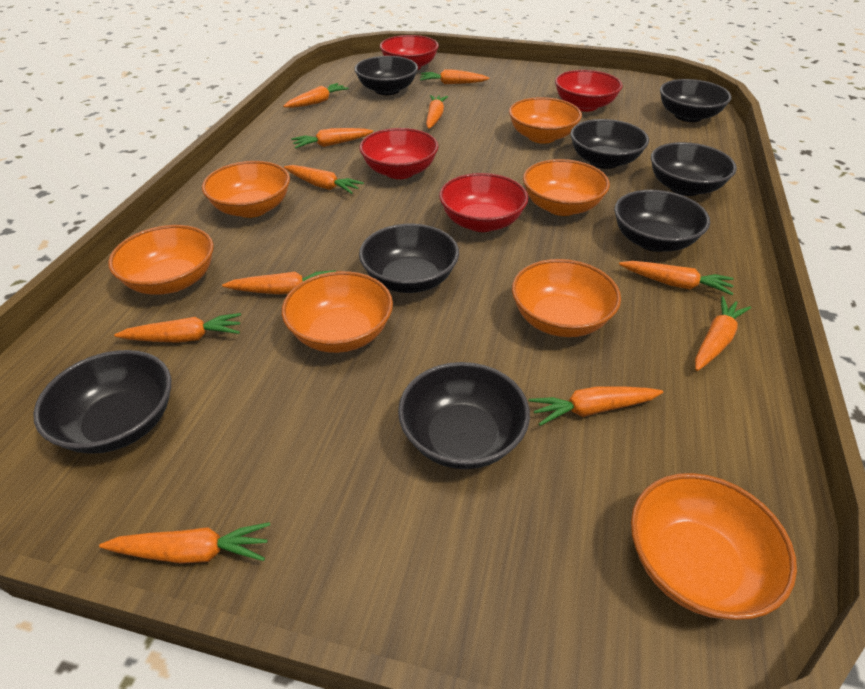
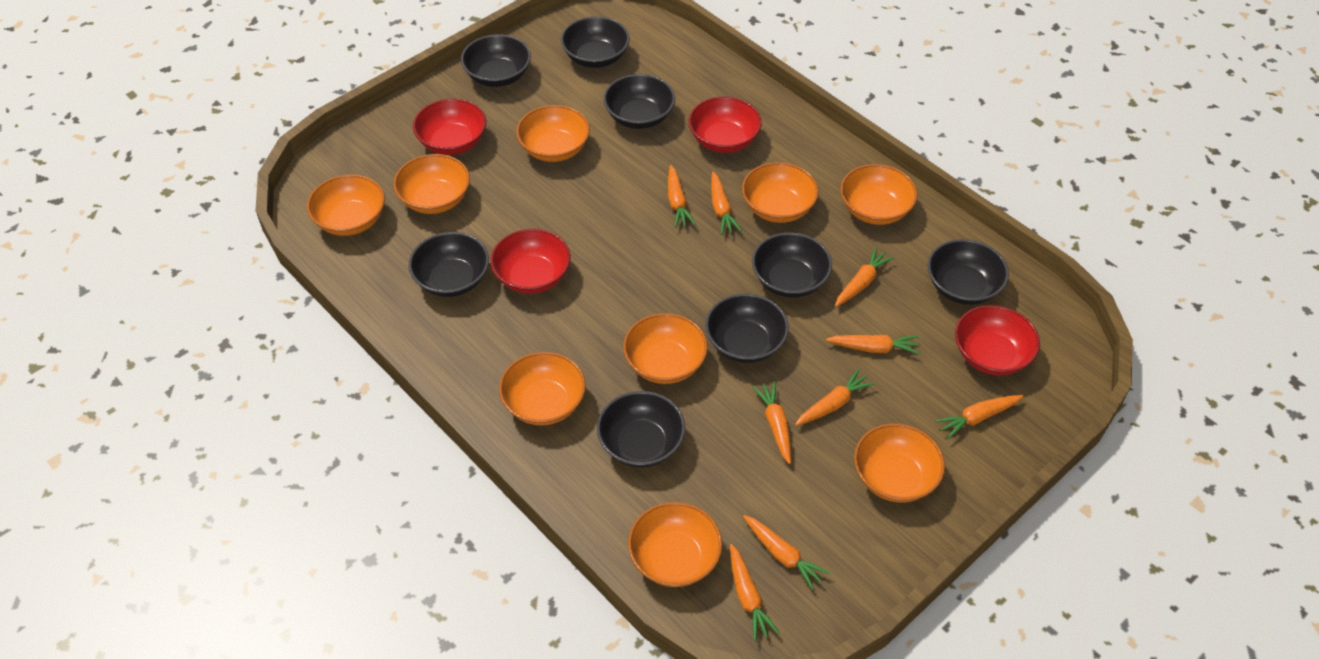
orange bowl: [108,225,214,295] [202,161,290,218] [282,271,393,353] [509,97,582,144] [512,259,621,337] [523,159,610,216] [631,473,797,620] = 7 -> [307,174,385,236] [393,154,470,214] [499,352,586,425] [516,105,590,162] [623,313,708,384] [628,502,722,587] [742,162,819,223] [840,164,917,225] [854,424,945,503] = 9
orange carrot: [99,522,270,564] [114,313,241,343] [222,270,336,294] [283,83,349,108] [284,165,364,194] [291,128,373,148] [420,69,489,84] [426,95,448,129] [529,387,663,426] [619,261,734,295] [695,296,751,371] = 11 -> [668,165,696,228] [711,172,742,235] [730,544,780,641] [743,515,830,590] [752,382,791,464] [795,369,875,426] [826,335,920,355] [835,247,894,307] [935,395,1023,439] = 9

